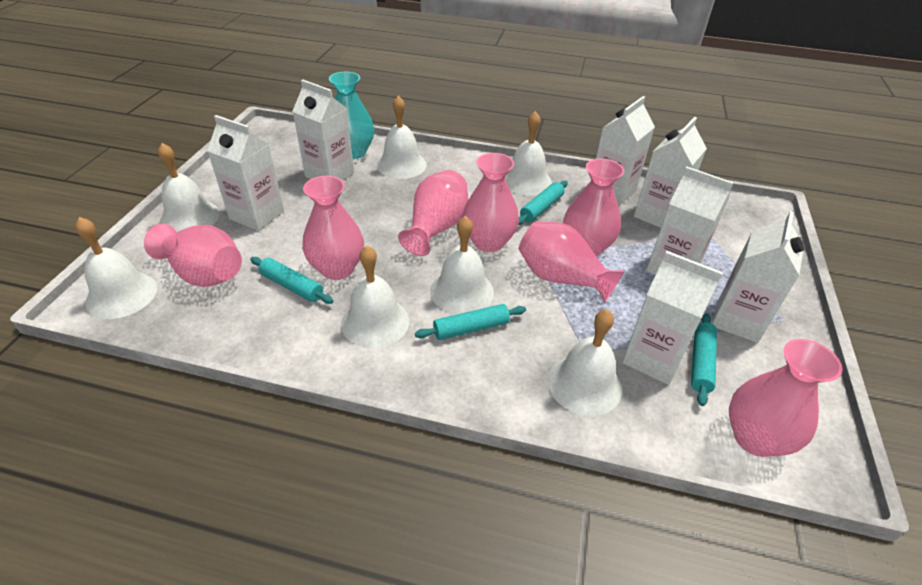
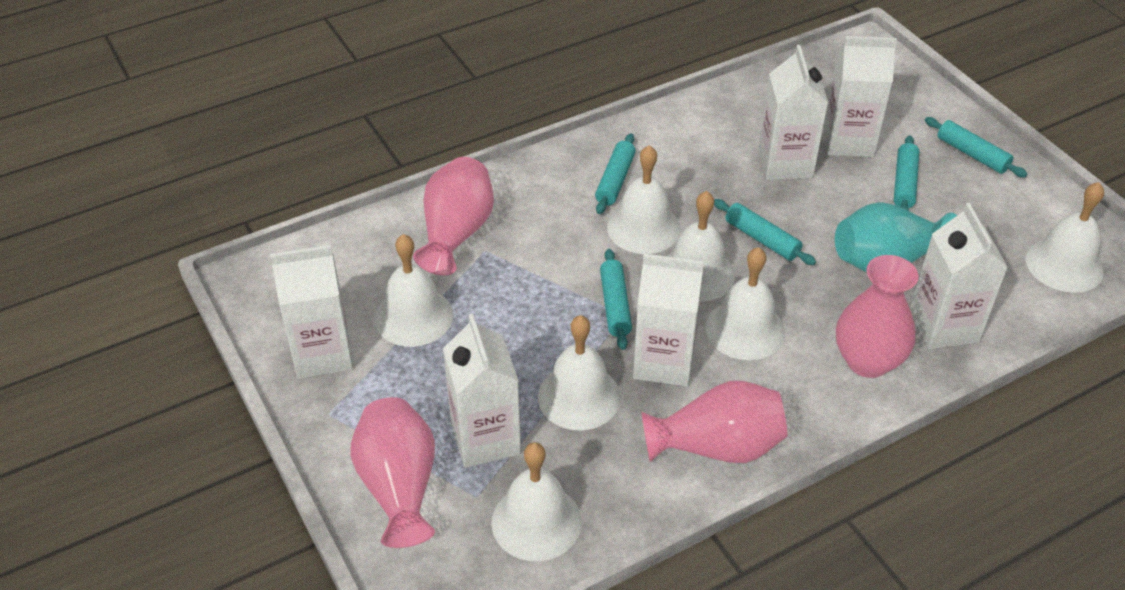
pink vase: [144,224,242,287] [302,176,364,280] [398,170,468,256] [462,153,519,252] [519,222,625,303] [563,158,624,256] [729,339,843,457] = 7 -> [351,397,435,548] [413,157,494,276] [641,381,787,463] [836,255,918,378] = 4
turquoise rolling pin: [250,257,333,304] [415,304,526,340] [518,180,568,225] [691,313,717,406] = 4 -> [595,133,636,214] [600,249,632,350] [714,199,816,265] [894,135,919,211] [925,117,1028,178] = 5
white carton: [207,115,284,231] [292,79,354,180] [596,96,655,206] [622,251,723,385] [634,117,707,228] [646,167,734,275] [712,211,804,343] = 7 -> [270,245,353,379] [443,314,521,468] [633,254,704,387] [758,45,828,180] [824,36,897,157] [910,203,1008,349] = 6

